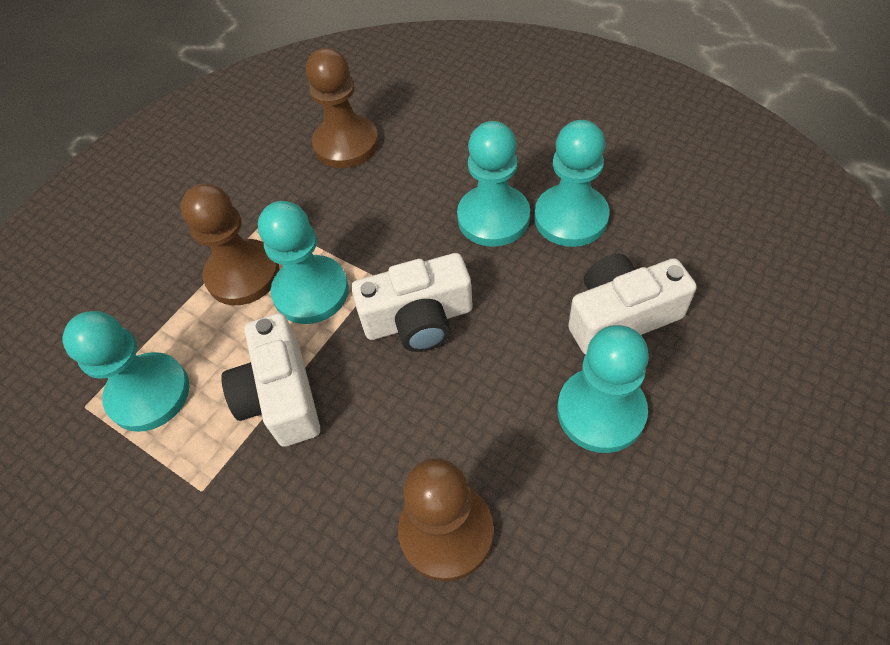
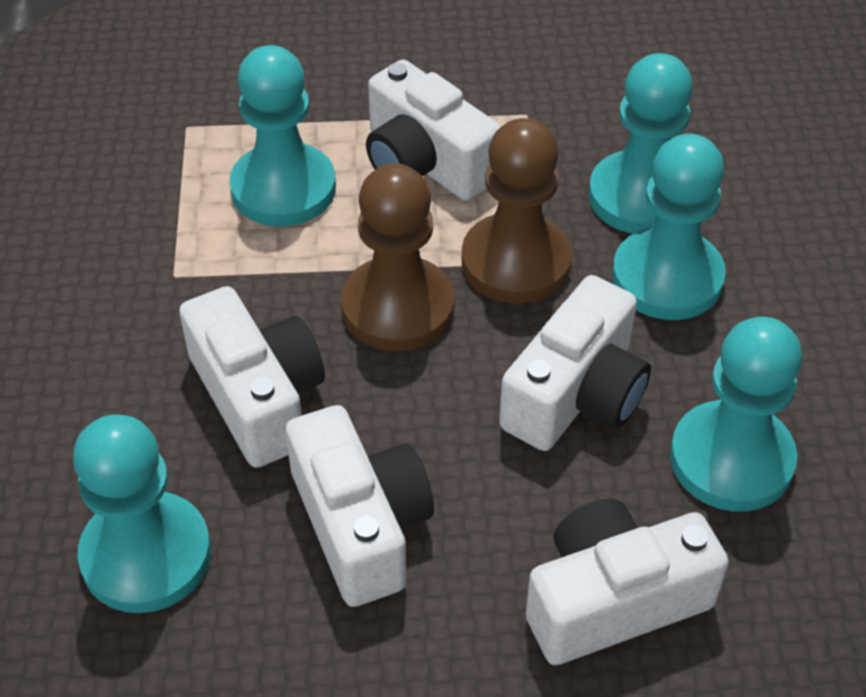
brown pawn: [181,184,280,305] [306,48,379,168] [398,458,494,581] = 3 -> [341,163,454,351] [462,118,572,304] = 2
white camera: [222,313,320,447] [351,253,473,352] [568,253,697,355] = 3 -> [179,286,325,468] [285,405,434,607] [366,60,501,201] [499,275,651,451] [526,499,729,665] = 5

